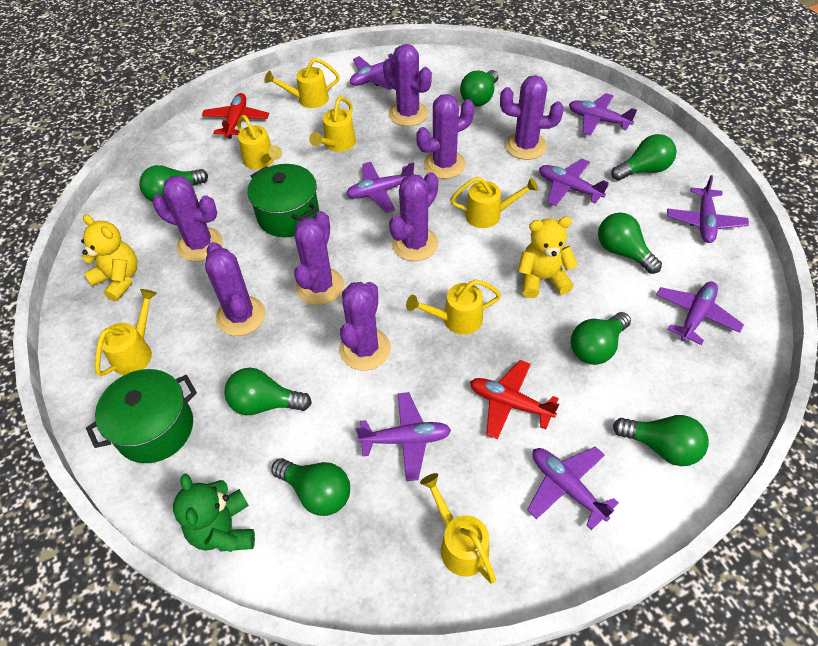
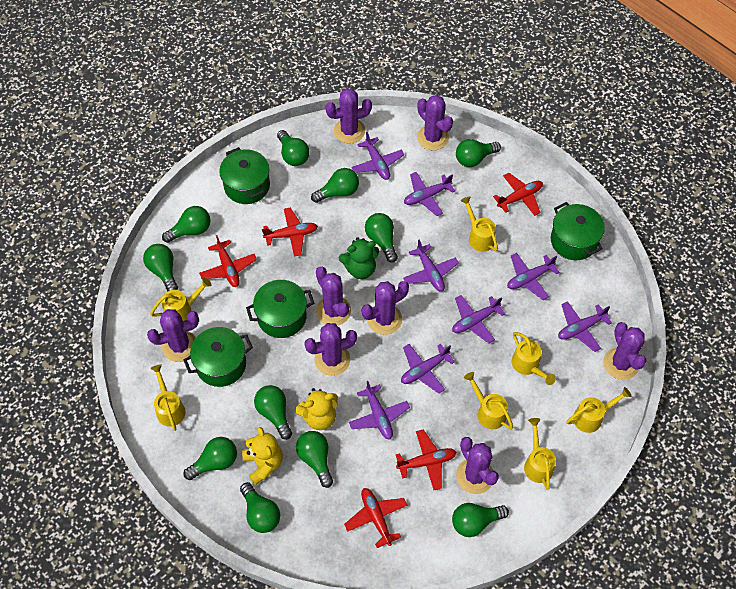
green light bulb: [139,165,208,202] [224,368,312,415] [271,458,350,516] [460,70,498,106] [571,312,631,365] [598,212,662,274] [611,134,676,181] [613,415,709,466] = 8 -> [143,244,178,292] [162,206,210,243] [183,437,237,480] [240,482,280,533] [254,385,292,440] [277,130,310,166] [296,431,333,488] [311,168,359,203] [365,213,398,263] [452,503,509,537] [456,139,501,167] = 11
green pot: [86,369,197,463] [247,164,319,237] = 2 -> [183,327,253,387] [219,147,270,204] [246,280,314,338] [551,202,605,260] = 4
red plane: [202,93,269,139] [470,360,560,439] = 2 -> [199,235,257,287] [262,207,318,256] [344,488,408,548] [396,429,456,490] [493,173,543,216] = 5

